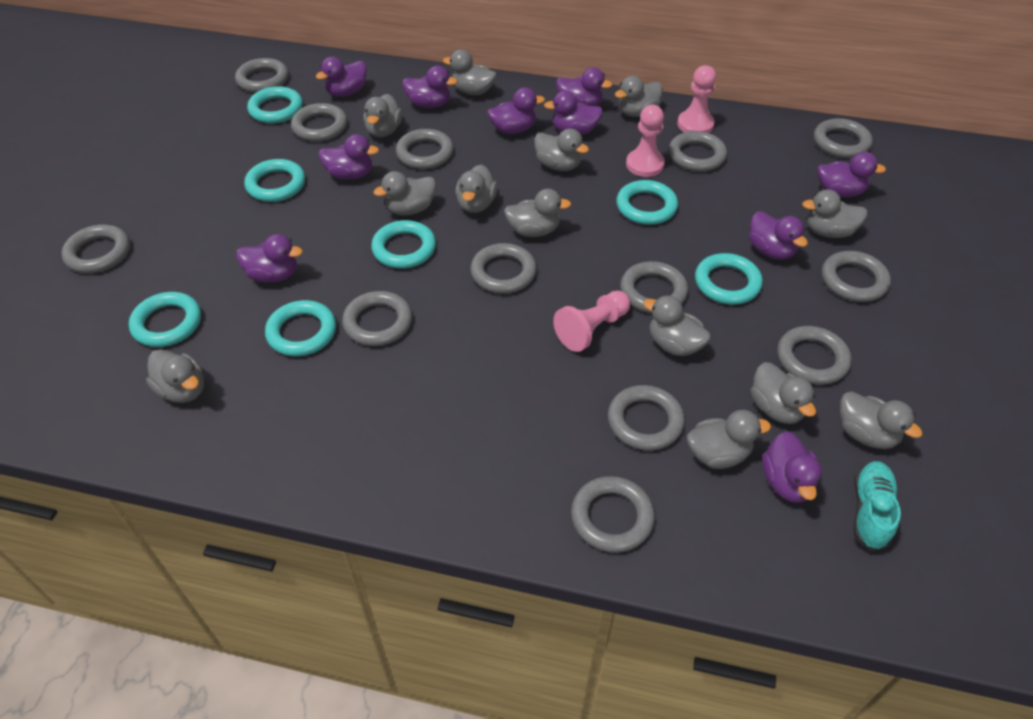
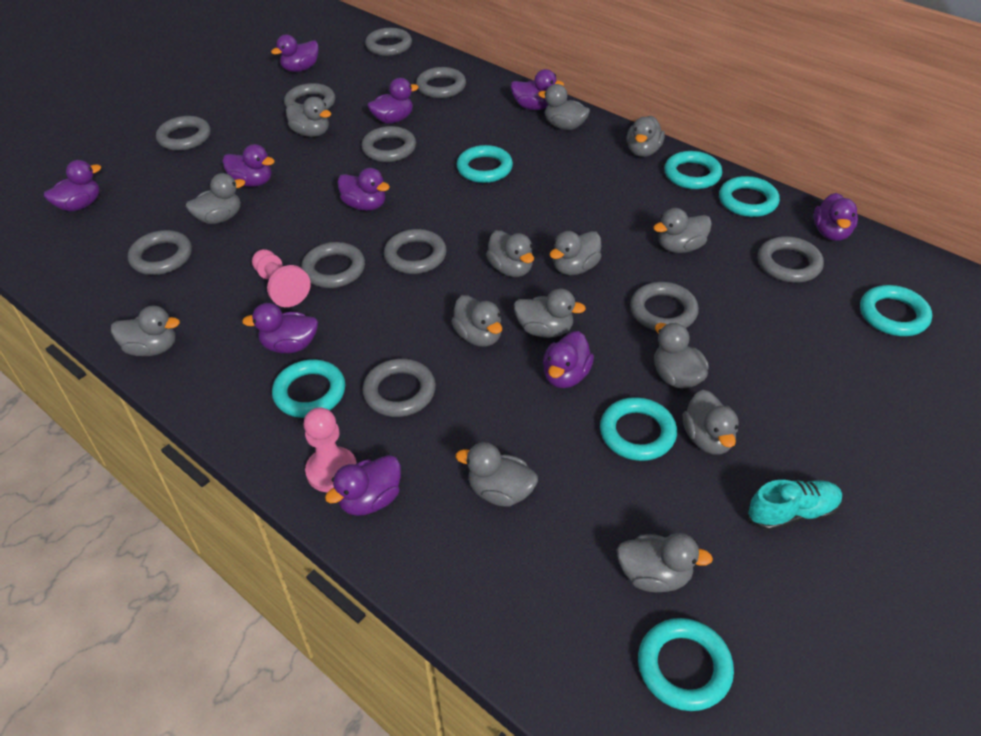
grey duck: [146,349,204,403] [363,94,402,137] [373,171,436,216] [443,49,497,95] [455,164,498,213] [504,188,571,237] [534,128,589,171] [615,76,663,117] [643,295,711,356] [687,410,771,469] [751,362,816,424] [802,189,868,238] [840,391,922,449] = 13 -> [111,306,180,356] [185,173,245,224] [286,97,331,137] [451,295,502,347] [456,442,538,506] [486,230,534,277] [514,288,586,338] [538,84,590,130] [550,231,602,275] [617,533,713,592] [627,116,665,157] [653,208,712,253] [654,323,709,389] [683,390,739,455] = 14
grey ring: [61,225,130,273] [235,58,289,93] [291,103,347,142] [342,291,412,346] [396,129,454,169] [470,243,537,294] [571,476,655,553] [608,385,685,451] [620,261,688,313] [669,131,727,172] [777,326,852,385] [814,118,873,158] [822,251,891,302] = 13 -> [128,230,192,275] [156,116,211,151] [284,83,335,110] [301,242,365,288] [361,126,416,162] [362,359,436,417] [365,28,412,56] [384,229,447,274] [416,67,466,98] [630,282,699,331] [758,236,824,283] = 11
pink pawn: [553,291,630,352] [626,105,665,177] [677,65,716,133] = 3 -> [252,249,311,307] [303,407,357,492] = 2

